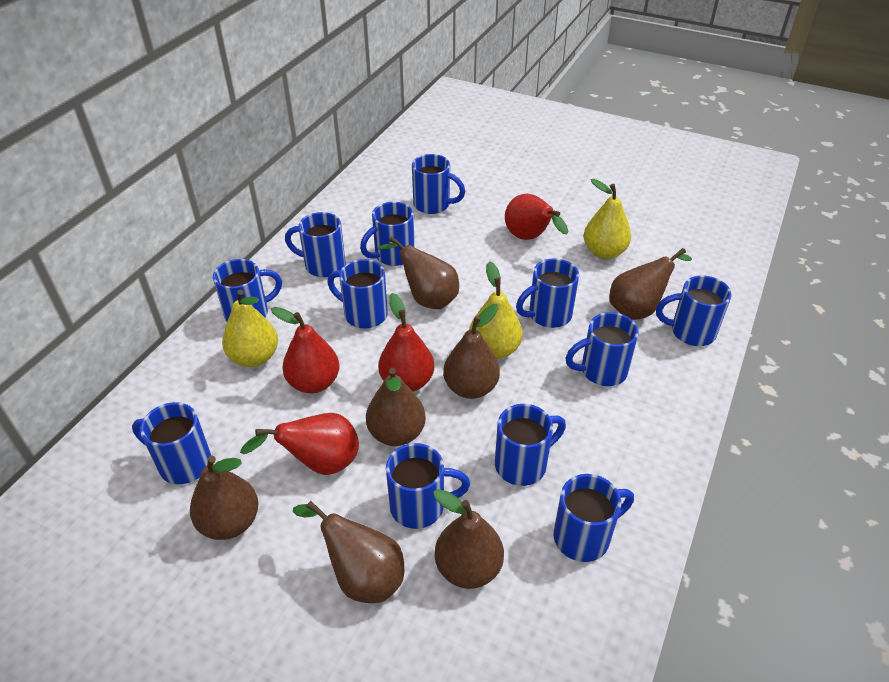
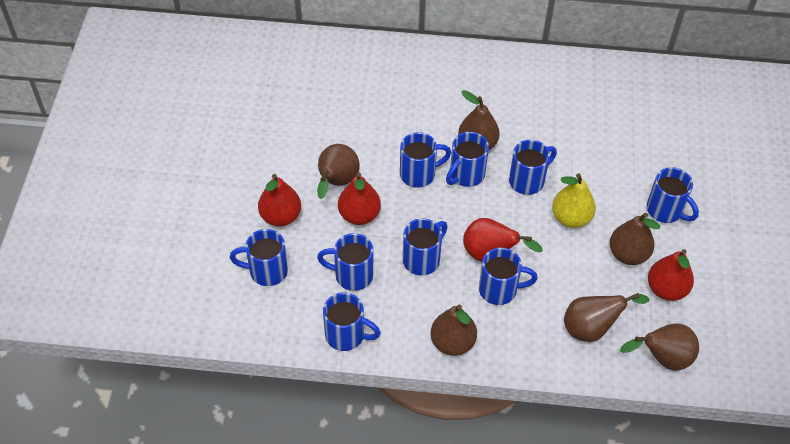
blue mug: [132,402,211,484] [213,259,282,322] [285,212,345,277] [327,259,388,329] [360,202,415,266] [386,443,470,529] [412,154,465,214] [495,404,566,486] [516,258,579,328] [554,474,634,562] [565,312,639,386] [656,275,732,346] = 12 -> [230,229,288,286] [317,233,373,291] [323,292,381,351] [400,132,451,188] [403,218,448,275] [446,132,489,187] [479,247,538,305] [509,140,557,195] [647,167,699,223] = 9
brown pear: [190,456,258,540] [293,501,404,603] [366,368,426,446] [378,236,459,309] [433,489,504,589] [443,304,500,399] [609,248,692,320] = 7 -> [317,144,360,199] [431,304,477,356] [458,90,500,150] [564,293,649,342] [610,213,660,265] [620,323,699,371] = 6
yellow pear: [222,289,278,367] [469,261,523,359] [583,179,631,259] = 3 -> [552,174,596,228] = 1

